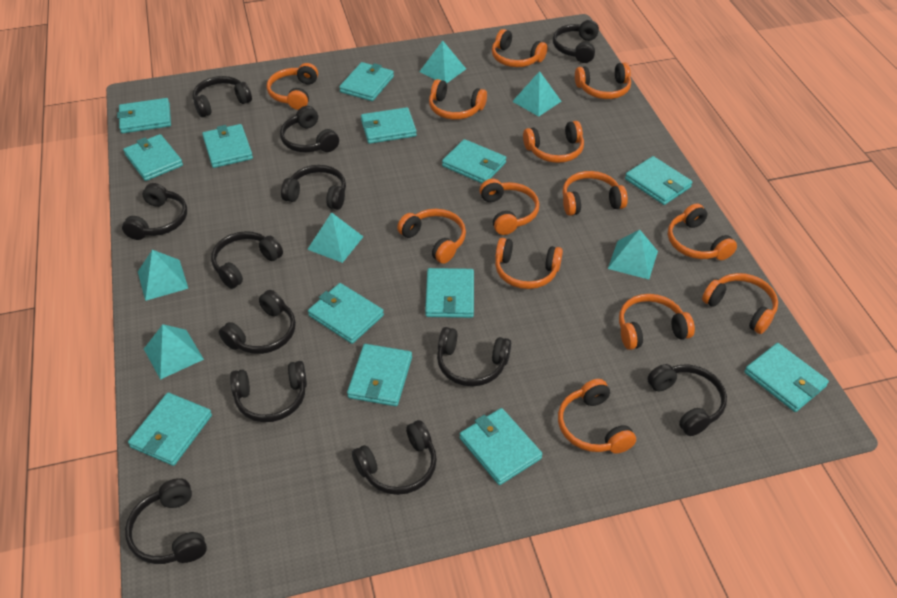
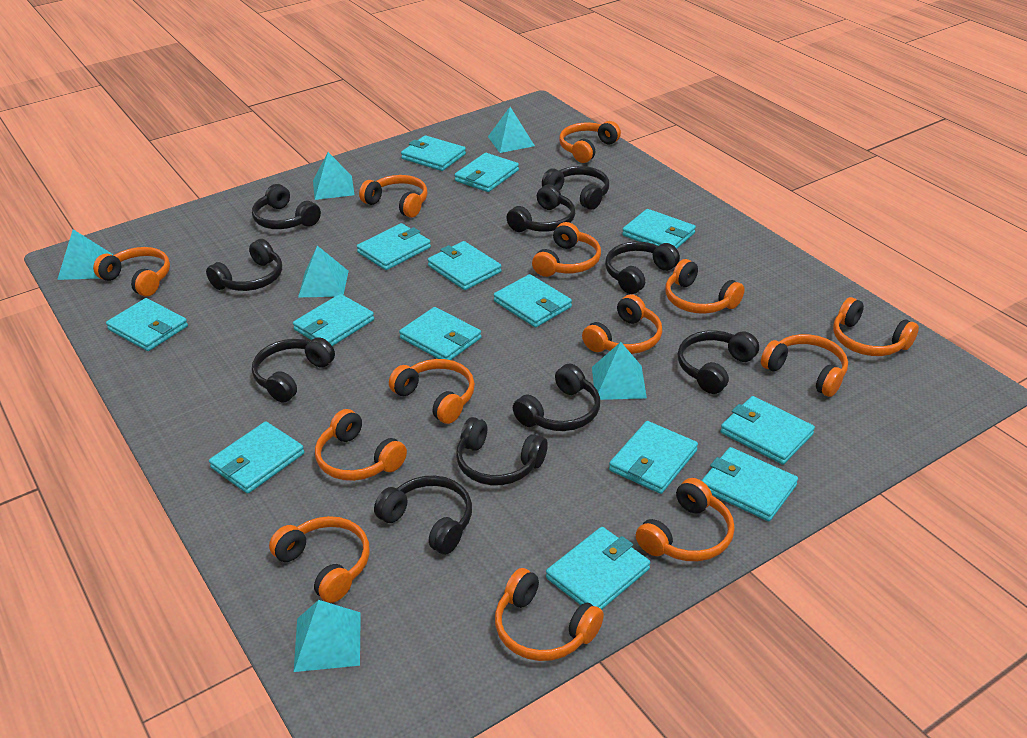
black headphones: [122,183,187,240] [125,478,207,564] [193,76,252,117] [211,231,283,289] [219,290,296,354] [230,361,307,422] [280,106,339,152] [281,165,346,210] [352,420,437,495] [437,327,511,387] [553,20,599,63] [647,364,727,436] = 12 -> [206,239,282,291] [252,184,321,229] [252,337,335,403] [374,476,472,555] [456,417,548,485] [507,184,575,232] [513,363,600,431] [542,166,609,210] [605,242,680,294] [678,331,759,394] = 10
turquoise wallet: [117,98,171,133] [123,134,183,181] [128,393,212,466] [202,124,253,168] [308,283,384,344] [339,62,394,101] [347,344,412,406] [361,107,417,144] [425,268,474,318] [442,139,506,183] [460,408,542,485] [625,156,693,205] [744,343,829,412] = 13 -> [106,298,188,351] [209,421,304,494] [293,294,374,346] [357,223,431,270] [399,307,481,360] [401,135,466,171] [427,241,502,290] [454,153,519,192] [494,274,572,328] [546,527,650,610] [609,421,698,494] [622,209,696,249] [701,447,798,521] [720,396,815,465] = 14

